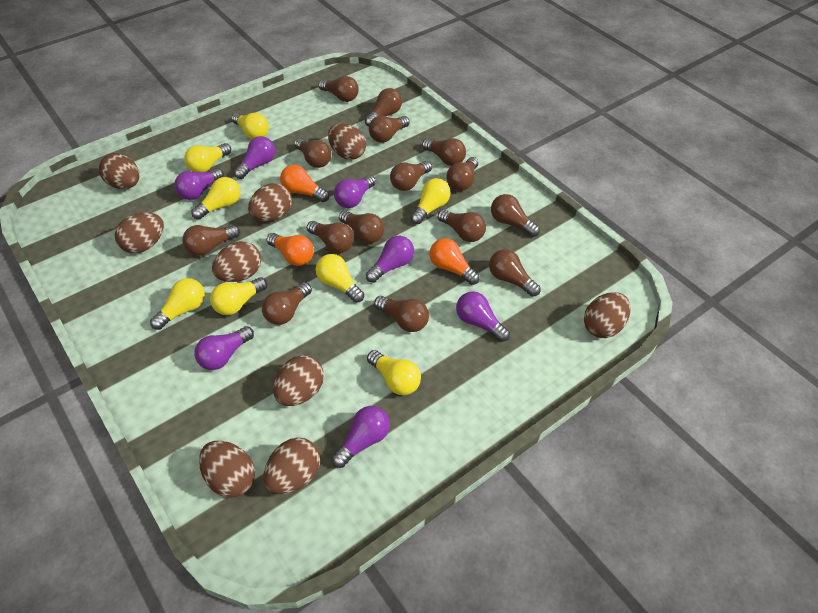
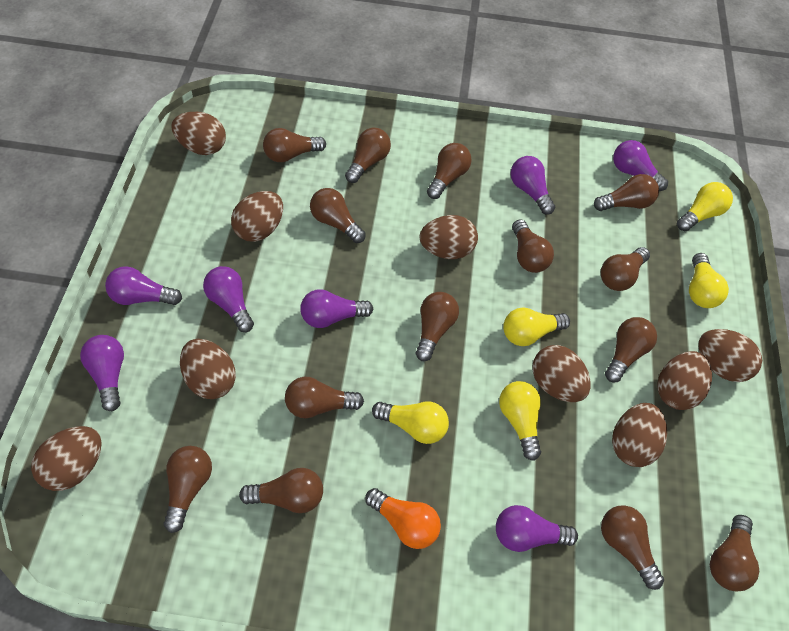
brown light bulb: [182,225,240,256] [262,282,312,325] [294,138,331,168] [307,221,354,253] [318,76,359,102] [339,210,384,243] [365,88,402,126] [369,116,410,143] [374,296,429,332] [390,161,432,191] [422,138,466,166] [438,209,486,242] [446,157,478,191] [489,249,541,297] [491,194,540,237] = 15 -> [164,446,212,533] [239,468,323,513] [263,128,326,162] [285,377,364,418] [310,188,366,243] [345,127,391,183] [416,292,459,361] [427,143,472,199] [512,219,554,273] [594,174,659,211] [601,247,650,291] [601,505,664,590] [605,317,657,383] [710,515,759,591] = 14
orange light bulb: [266,233,314,266] [280,165,329,202] [429,238,480,285] = 3 -> [365,488,441,549] = 1
yellow light bulb: [150,278,205,330] [184,143,231,172] [192,177,240,220] [210,277,267,315] [232,113,269,139] [316,254,364,303] [367,350,421,395] [411,178,450,224] = 8 -> [372,402,449,444] [499,381,541,461] [503,308,570,346] [677,182,733,231] [689,253,729,308] = 5

